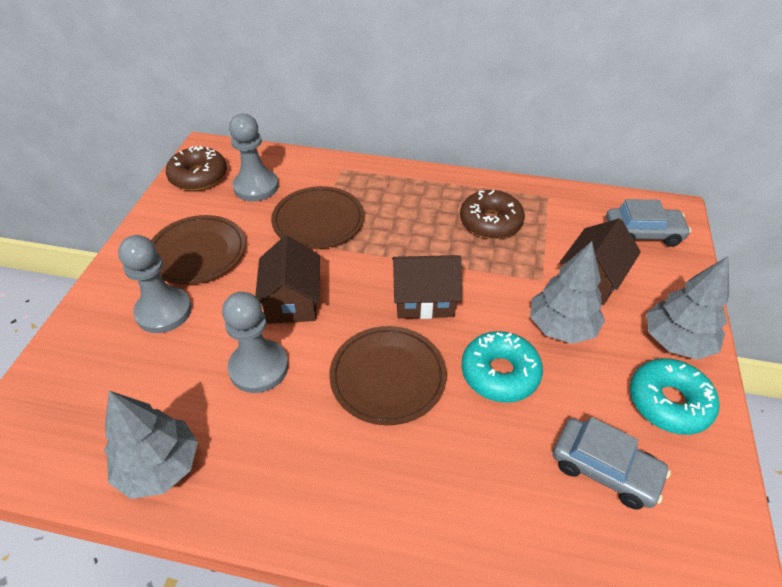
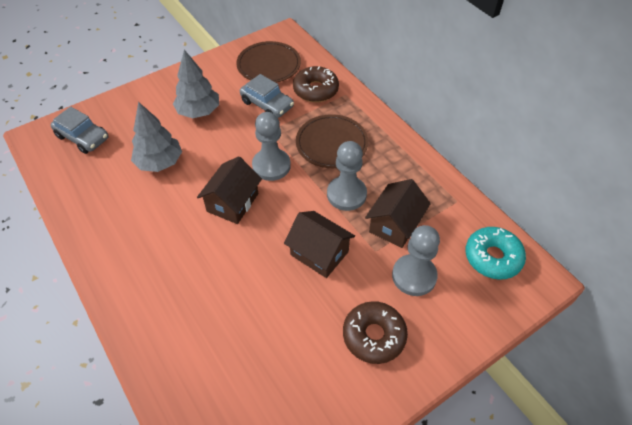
brown plate: [151,215,246,284] [271,186,364,249] [329,326,447,425] = 3 -> [236,41,301,83] [296,114,368,168] = 2
grey tree: [104,391,198,499] [530,241,605,344] [646,256,729,360] = 3 -> [131,102,182,172] [173,50,219,118] = 2
turquoise donut: [461,331,543,403] [630,358,719,435] = 2 -> [465,227,526,280] = 1

